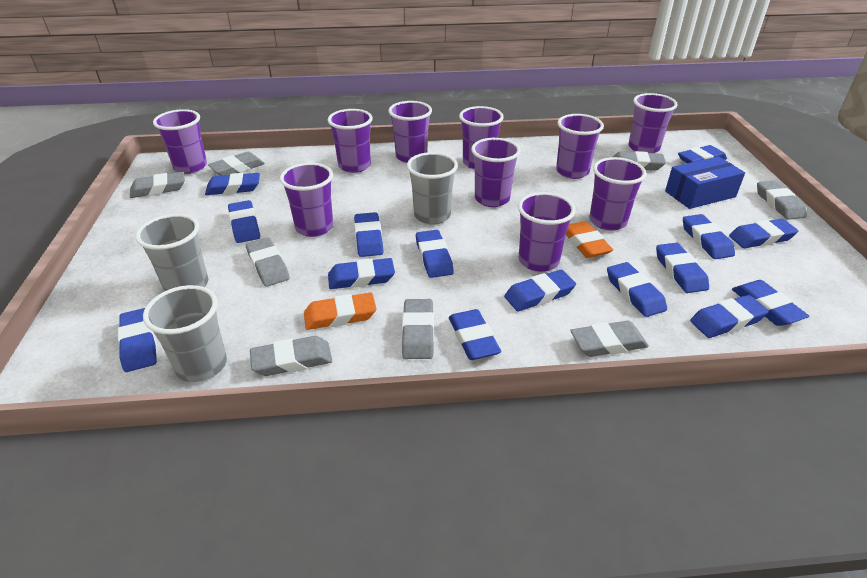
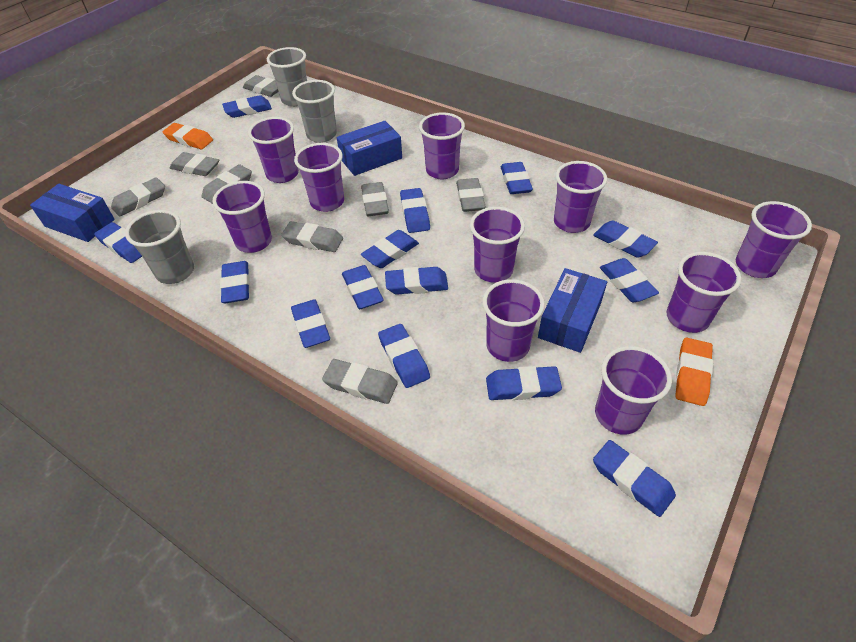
blue box: [665,156,745,209] = 1 -> [30,184,115,242] [337,121,402,176] [538,268,607,353] = 3
blue eraser: [118,308,157,372] [205,173,260,195] [228,200,260,243] [328,258,395,289] [354,212,383,257] [416,230,454,278] [449,309,501,360] [504,270,576,311] [607,262,667,317] [656,243,709,293] [678,145,727,163] [683,214,735,259] [690,295,769,338] [729,219,798,248] [732,280,809,326] = 15 -> [94,222,142,263] [220,261,250,304] [222,95,272,118] [291,299,330,348] [342,265,384,309] [361,230,419,268] [378,324,430,388] [385,267,448,295] [400,188,430,233] [486,366,562,400] [501,162,533,194] [593,220,658,258] [593,440,676,517] [600,258,659,302] = 14

